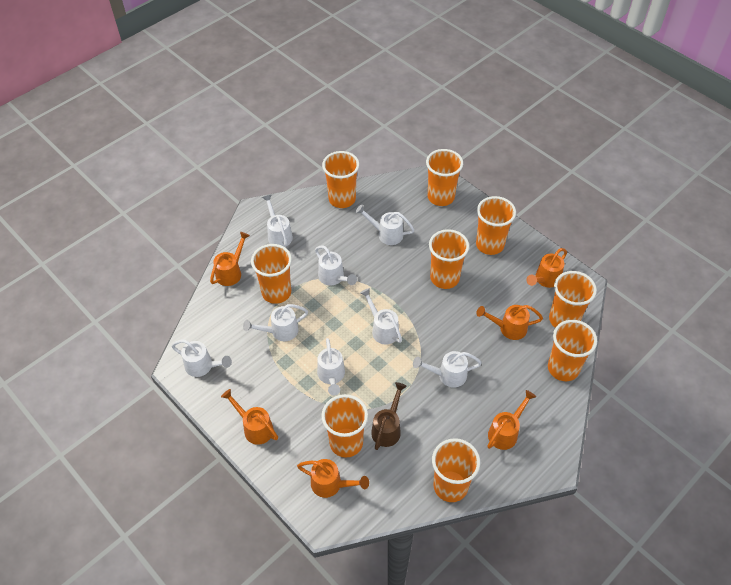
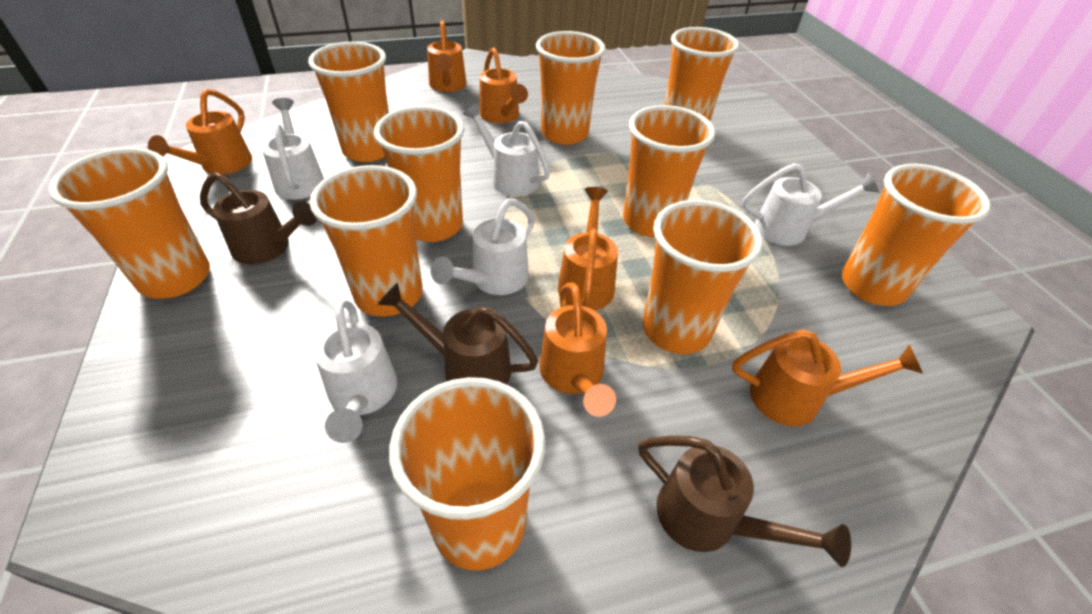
brown watering can: [371,382,407,450] = 1 -> [200,172,317,264] [378,283,539,384] [638,436,851,567] = 3
orange cup: [251,244,292,304] [321,394,368,458] [322,151,360,208] [426,149,463,206] [429,229,469,289] [432,438,480,502] [476,196,516,255] [548,320,597,381] [549,271,597,327] = 9 -> [48,148,210,299] [308,42,389,162] [310,165,423,317] [374,106,465,242] [389,377,545,571] [536,31,606,145] [623,105,715,237] [642,200,763,354] [665,27,739,121] [842,164,991,306] = 10
white watering can: [171,340,232,377] [243,304,308,341] [262,194,293,247] [315,246,357,286] [317,338,345,396] [355,205,414,245] [360,288,402,345] [413,351,482,387] = 8 -> [262,98,324,200] [314,299,397,443] [431,199,535,295] [463,103,550,196] [743,163,879,246] = 5

